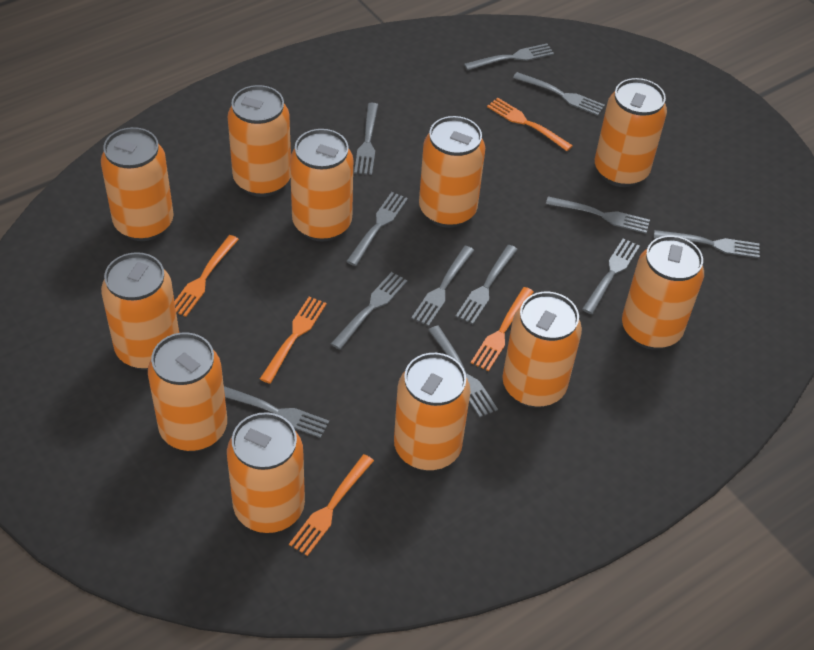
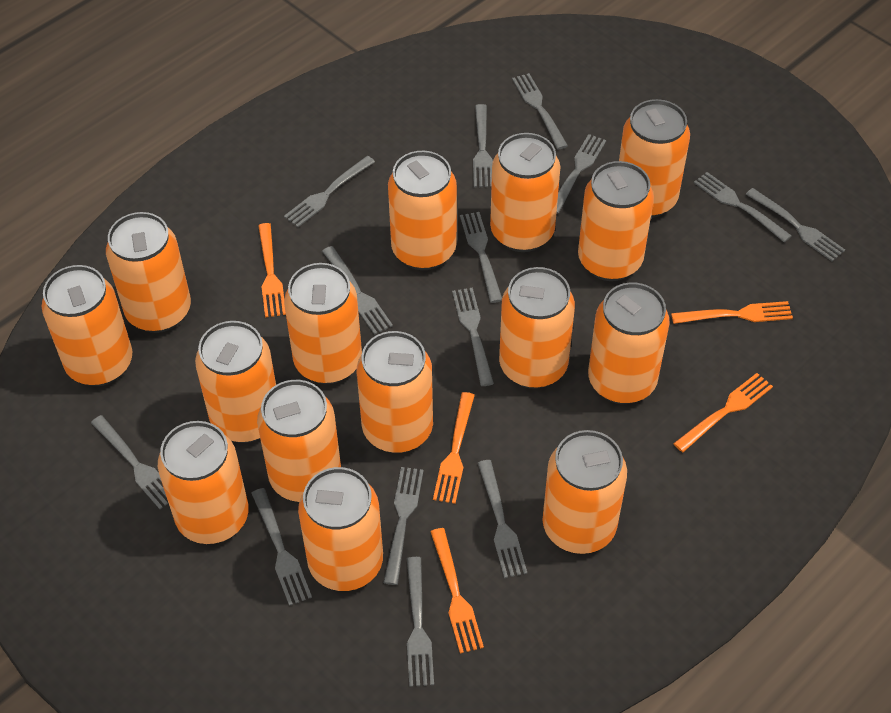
grey fork: [224,386,329,438] [331,272,407,350] [346,192,408,266] [354,103,378,175] [411,246,474,326] [428,326,498,417] [456,245,518,324] [464,43,554,70] [513,72,605,116] [546,196,650,233] [582,239,640,314] [654,230,760,258] = 12 -> [91,415,168,509] [251,488,312,606] [284,156,375,227] [322,246,393,335] [383,467,424,585] [407,557,434,687] [452,288,494,386] [460,212,502,303] [473,104,493,187] [478,460,527,578] [512,73,568,150] [557,134,606,214] [694,172,792,242] [746,188,845,262] = 14
orange can: [101,127,174,241] [101,252,179,370] [148,332,227,452] [227,412,305,533] [228,85,291,197] [290,129,353,242] [394,353,470,471] [419,116,485,228] [503,292,582,408] [595,78,667,187] [622,236,704,350] = 11 -> [42,265,132,386] [106,212,191,333] [158,421,249,544] [195,321,276,443] [257,380,341,502] [284,263,362,384] [298,467,383,591] [357,331,433,453] [388,151,457,270] [490,133,560,252] [499,267,575,389] [543,430,627,554] [578,161,654,281] [588,282,670,404] [619,99,690,218] = 15

